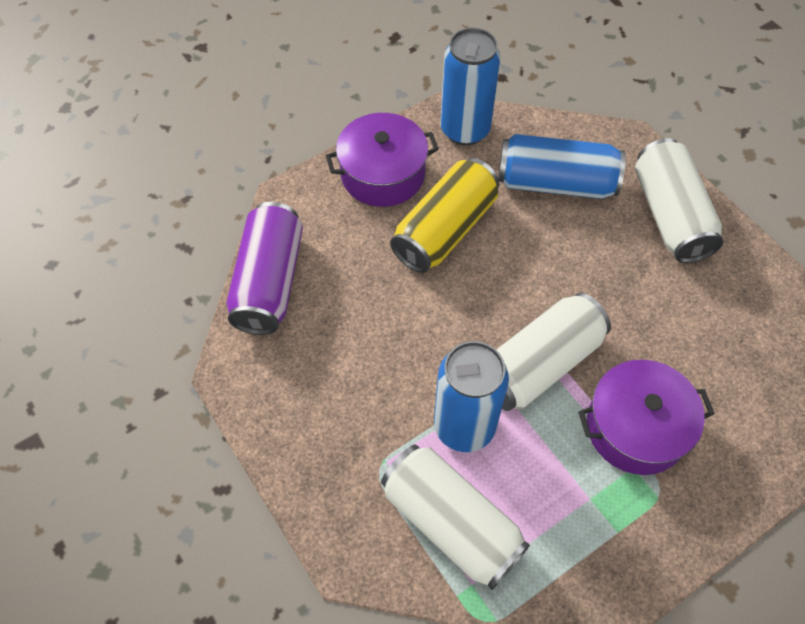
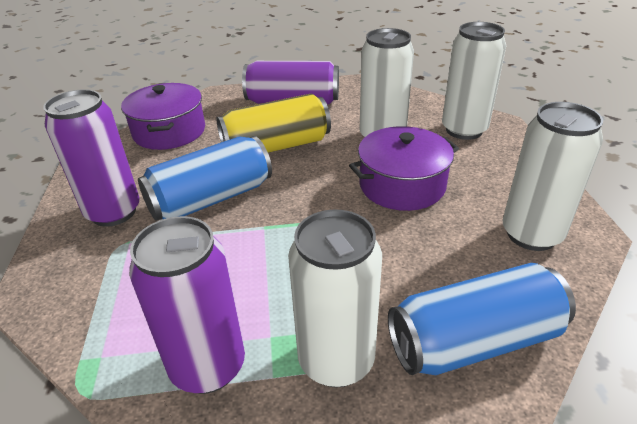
blue can: [434,341,509,452] [440,28,501,146] [498,134,626,199] = 3 -> [138,136,272,221] [388,263,576,375] = 2
purple can: [227,202,303,335] = 1 -> [43,89,140,227] [129,216,245,394] [242,61,339,105] = 3
white can: [381,445,530,590] [496,293,611,411] [635,138,724,263] = 3 -> [288,209,382,388] [360,28,414,138] [442,22,506,140] [503,102,603,251] = 4

